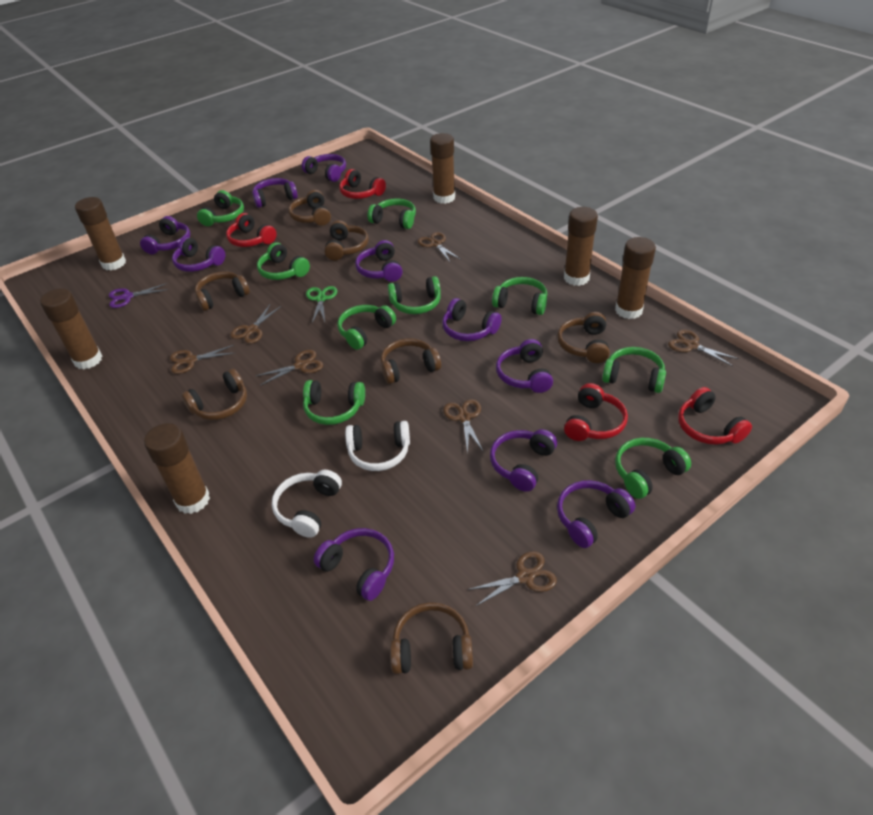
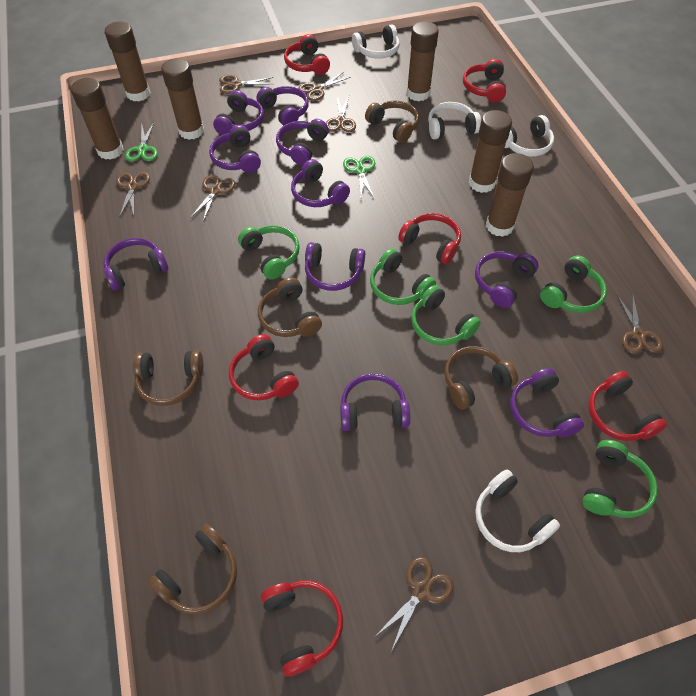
brown headphones: [181,369,247,420] [195,272,250,311] [288,190,331,226] [324,220,369,261] [381,338,441,384] [390,602,473,674] [557,312,610,363] = 7 -> [133,350,203,406] [148,524,237,615] [258,277,322,337] [365,101,419,143] [444,346,518,410] = 5
green headphones: [197,190,244,226] [257,242,310,280] [303,380,365,425] [337,305,396,350] [368,198,416,229] [388,276,441,314] [492,277,547,315] [602,347,666,393] [615,438,691,499] = 9 -> [238,225,300,280] [370,248,436,305] [411,285,481,345] [540,255,607,313] [582,440,658,518] = 5
green scissors: [306,286,337,323] = 1 -> [125,122,158,162] [343,156,375,199] = 2
purple scissors: [109,283,168,308] = 1 -> none = 0
red headphones: [226,213,276,247] [339,169,386,199] [564,383,628,441] [678,387,752,445] = 4 -> [229,334,299,401] [261,580,343,677] [284,34,330,75] [398,213,461,264] [463,59,506,102] [588,371,667,441] = 6
white headphones: [272,470,342,538] [345,421,410,471] = 2 -> [352,24,399,59] [428,102,481,139] [475,469,560,552] [505,115,554,157] = 4

